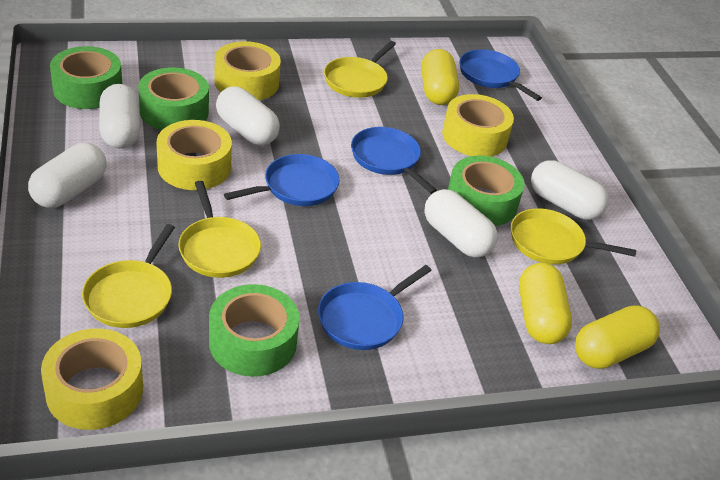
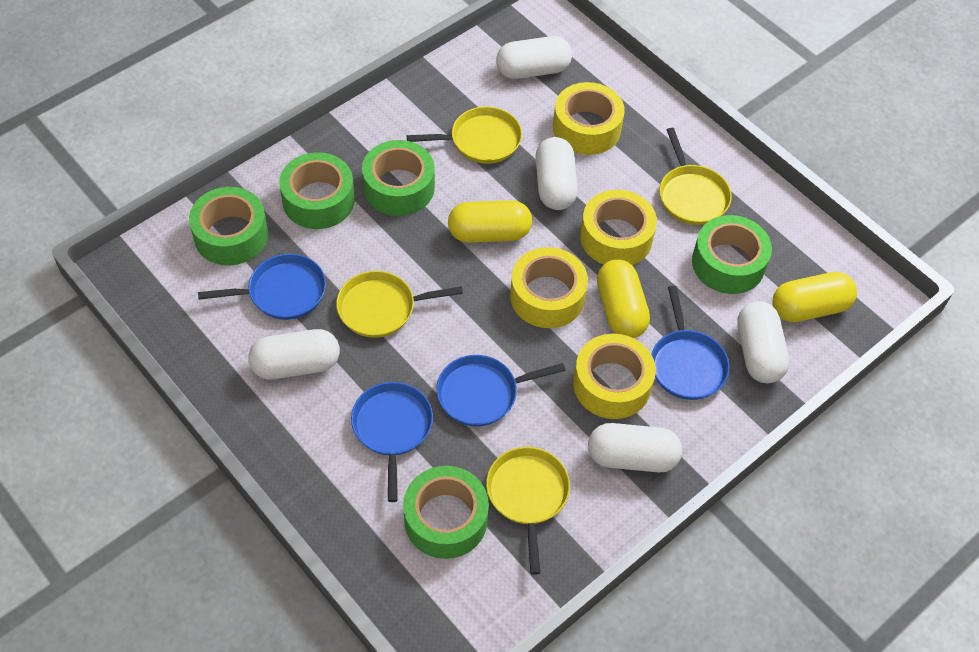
green tape: [50,46,122,109] [138,67,209,130] [209,284,299,377] [448,156,524,226] = 4 -> [189,187,268,265] [279,152,355,229] [362,140,435,216] [403,466,489,559] [692,215,772,294] = 5

